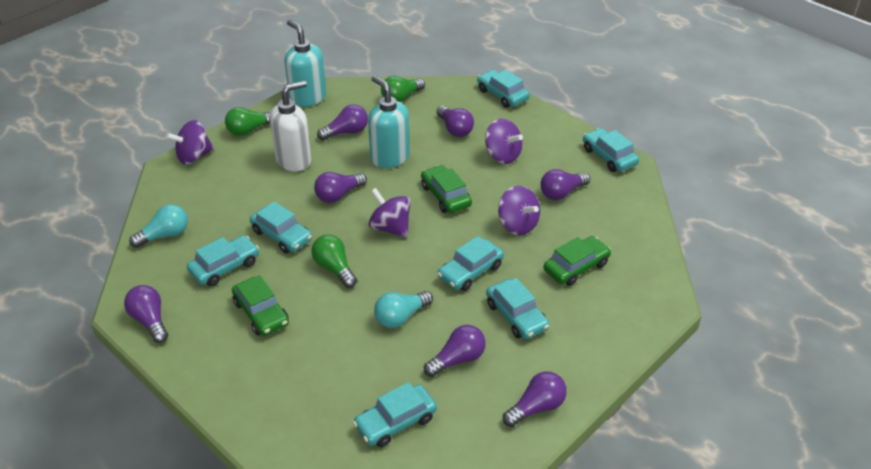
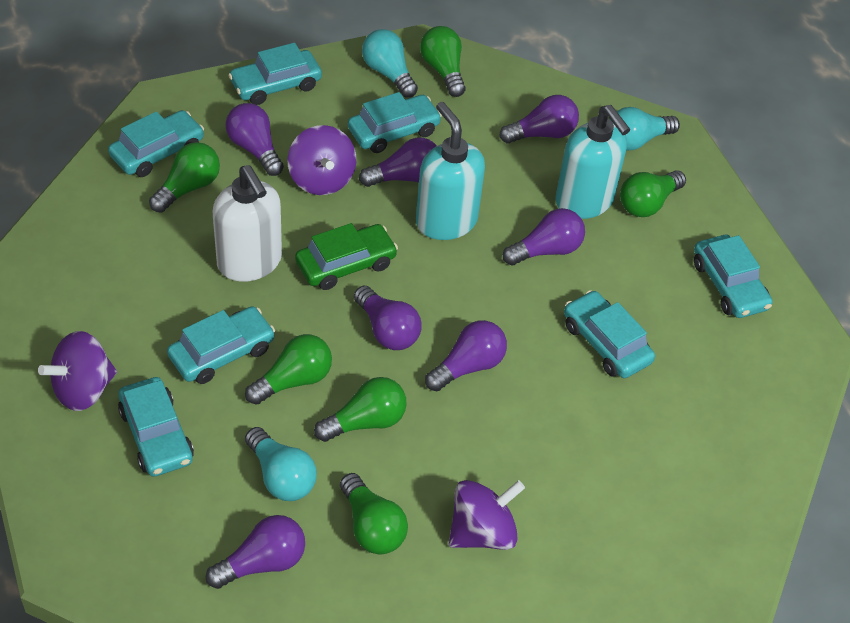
green car: [232,275,289,336] [421,165,472,213] [543,236,611,286] = 3 -> [295,223,398,290] = 1
green light bulb: [225,107,271,136] [311,234,357,288] [381,76,425,102] = 3 -> [149,142,220,213] [245,334,332,405] [314,377,407,442] [340,473,408,554] [420,26,466,97] [620,170,686,217] = 6
purple spinning top: [166,120,214,165] [369,188,411,237] [485,119,523,164] [498,186,540,235] = 4 -> [38,331,117,411] [287,125,356,195] [449,480,525,550] = 3
turquoise light bulb: [129,204,188,248] [374,291,433,328] = 2 -> [245,427,317,501] [362,29,418,98] [612,107,680,150] = 3

